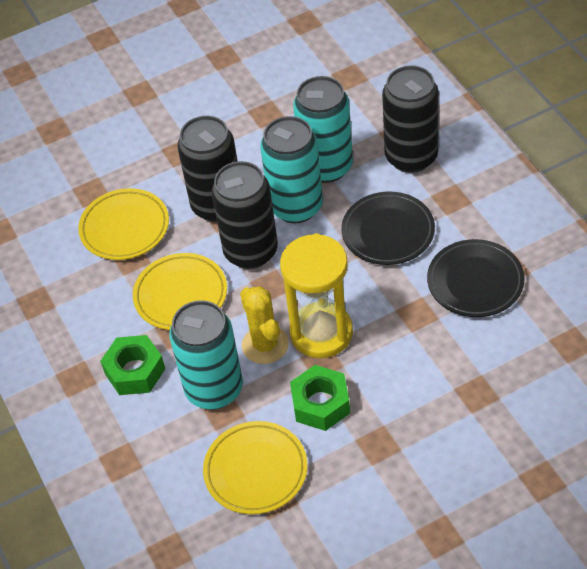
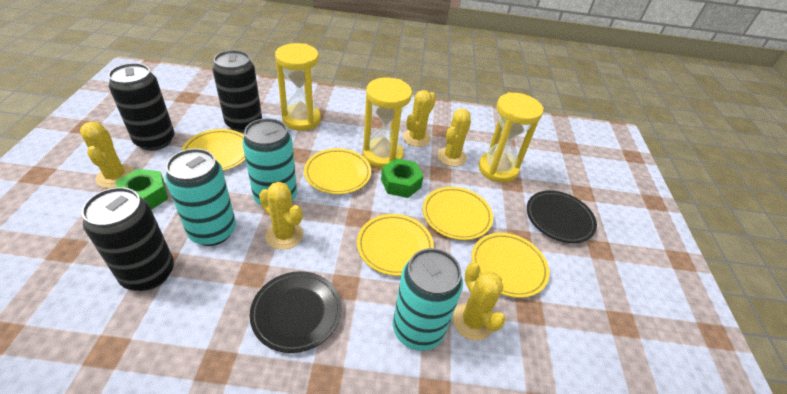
yellow cactus: [240,286,289,364] = 1 -> [80,122,134,188] [259,182,303,250] [403,90,436,147] [437,109,471,166] [452,262,506,341] = 5
yellow hourglass: [280,233,353,358] = 1 -> [275,43,321,131] [363,78,412,169] [478,92,544,183] = 3
yellow plate: [78,188,169,260] [133,253,227,330] [203,421,307,514] = 3 -> [181,129,245,171] [304,148,371,194] [357,214,434,276] [423,187,493,240] [471,233,549,298] = 5

